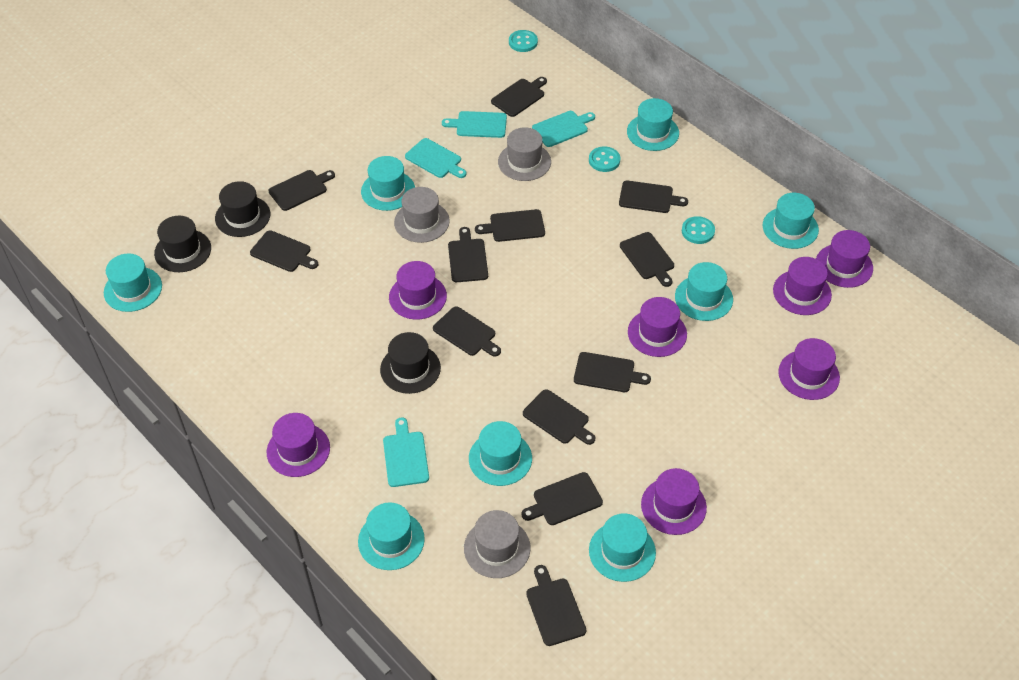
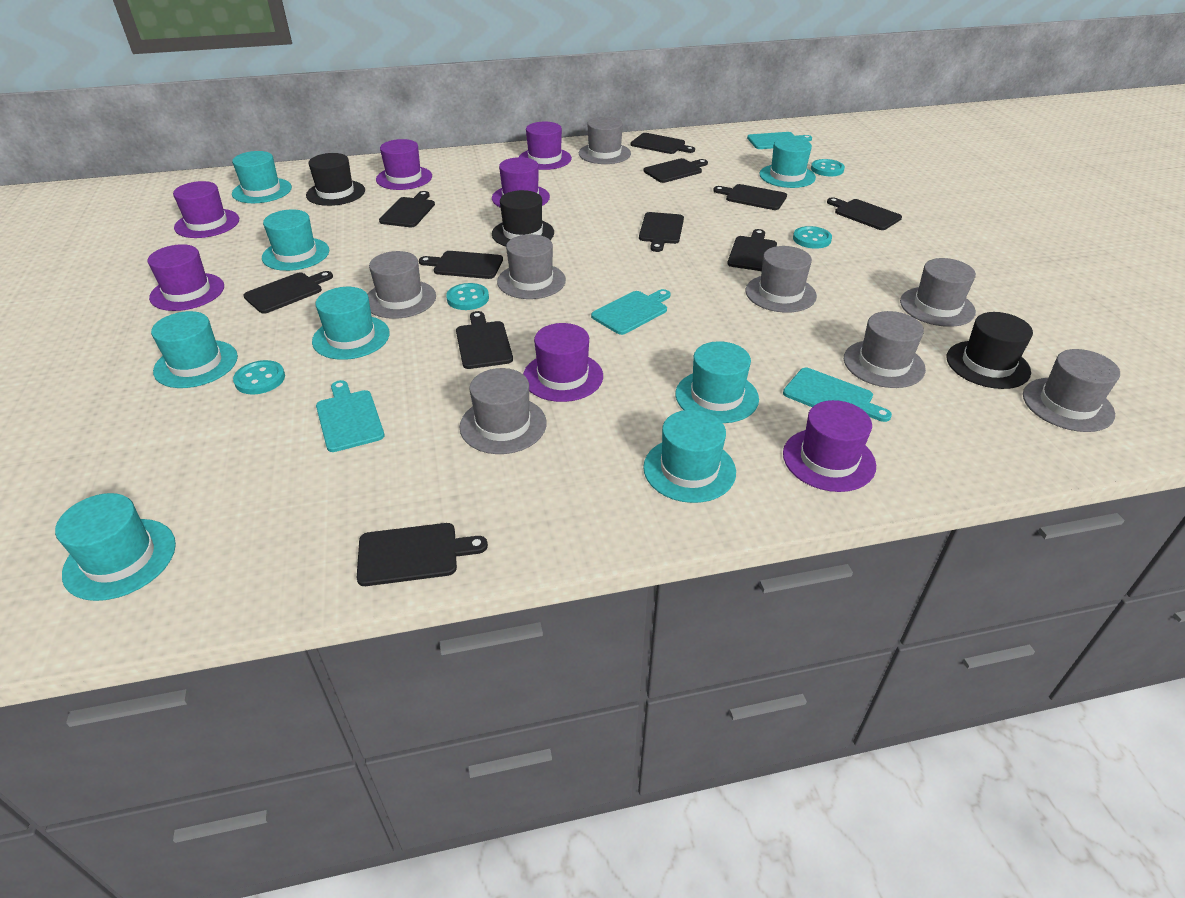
black cutting board: [250,230,318,272] [268,170,335,211] [433,306,501,357] [448,227,488,282] [475,209,545,242] [491,77,547,117] [521,472,603,525] [523,389,595,445] [526,565,586,646] [574,352,651,392] [619,180,688,213] [620,232,674,287] = 12 -> [243,271,333,314] [357,523,488,586] [379,191,435,227] [419,251,503,279] [456,311,513,369] [631,133,695,154] [639,212,684,252] [643,158,708,183] [713,184,787,210] [727,229,777,271] [827,197,902,230] = 11
grey hat: [394,187,450,243] [464,510,531,578] [498,127,551,181] = 3 -> [368,251,436,319] [459,368,547,454] [497,234,566,299] [579,117,631,164] [746,246,817,313] [844,311,926,388] [900,258,976,327] [1023,349,1120,432] = 8
turquoise button: [509,30,538,52] [589,146,620,172] [682,216,715,244] = 3 -> [233,360,285,395] [446,283,489,310] [793,226,832,249] [811,159,845,176] = 4

